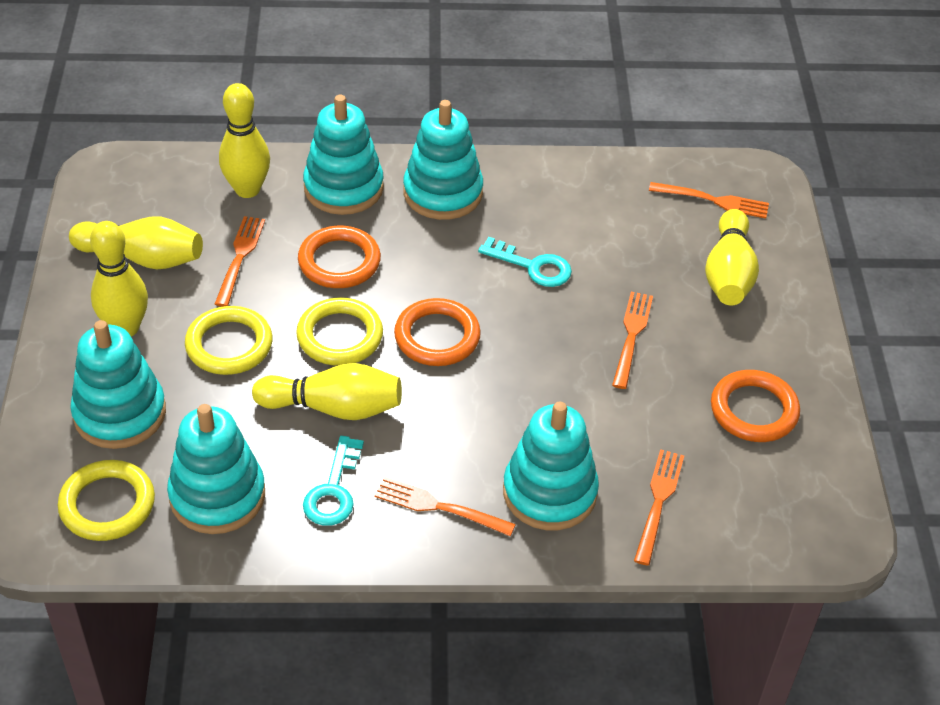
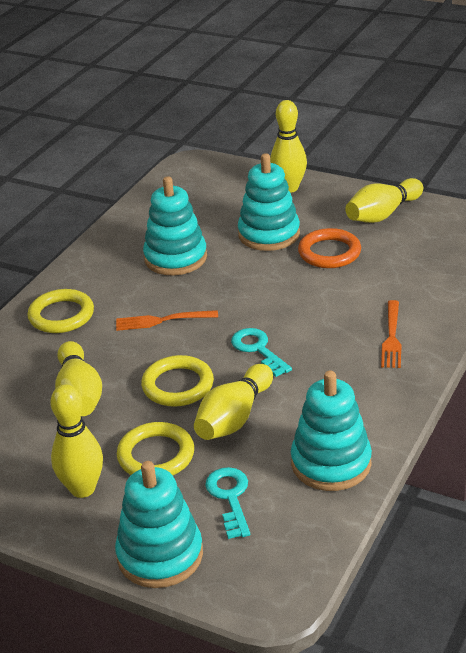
orange fork: [215,216,265,307] [374,477,516,536] [612,292,653,389] [634,449,684,566] [649,182,769,219] = 5 -> [116,310,218,331] [381,300,401,368] = 2
orange ring: [298,226,381,288] [394,298,481,366] [711,370,800,442] = 3 -> [298,228,361,268] = 1
turquoise stacking toy: [70,320,166,449] [167,404,265,534] [303,95,384,215] [403,100,483,220] [503,402,599,530] = 5 -> [115,461,203,588] [143,177,207,275] [238,153,300,251] [291,371,372,491] = 4

